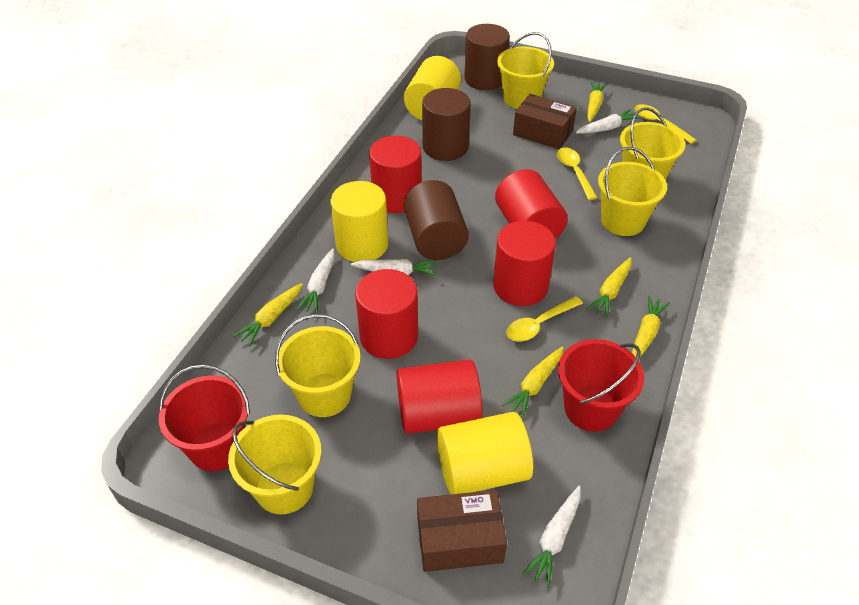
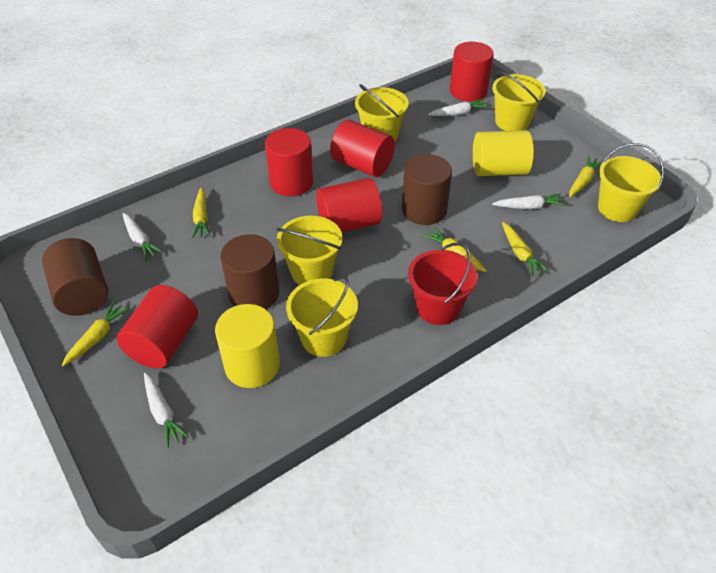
brown box: [417,490,507,572] [513,94,577,149] = 2 -> none = 0
red bucket: [159,365,250,471] [558,339,644,432] = 2 -> [408,243,477,325] = 1
yellow cylinder: [330,181,388,262] [404,56,461,120] [437,412,533,494] = 3 -> [215,304,280,388] [473,130,534,176] = 2
yellow spoon: [506,296,583,341] [557,147,598,200] [635,104,696,144] = 3 -> none = 0

